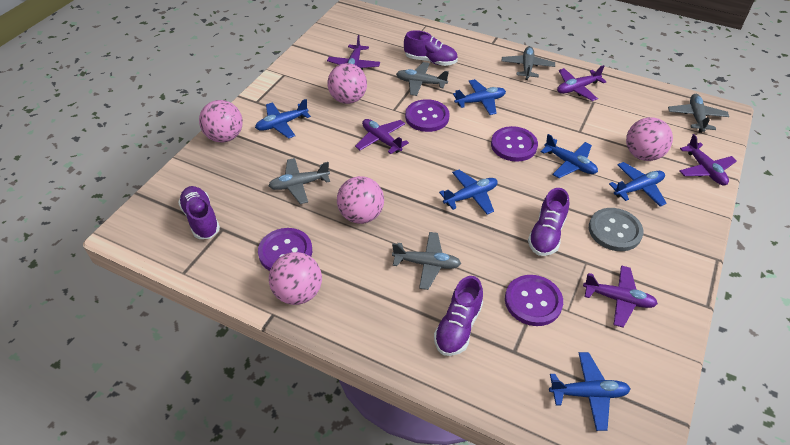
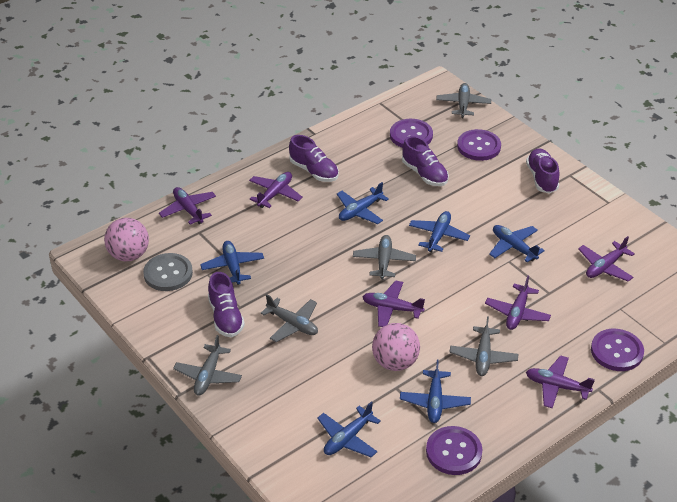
pink ball: [199,100,243,143] [269,252,322,305] [327,63,367,104] [337,176,384,224] [626,117,673,161] = 5 -> [104,218,149,261] [372,323,420,371] = 2
purple plane: [327,35,380,70] [355,119,409,154] [557,65,606,101] [583,265,658,327] [679,134,737,185] = 5 -> [159,187,216,224] [249,172,303,208] [363,281,425,327] [485,276,551,330] [526,355,595,408] [578,236,635,282] = 6

